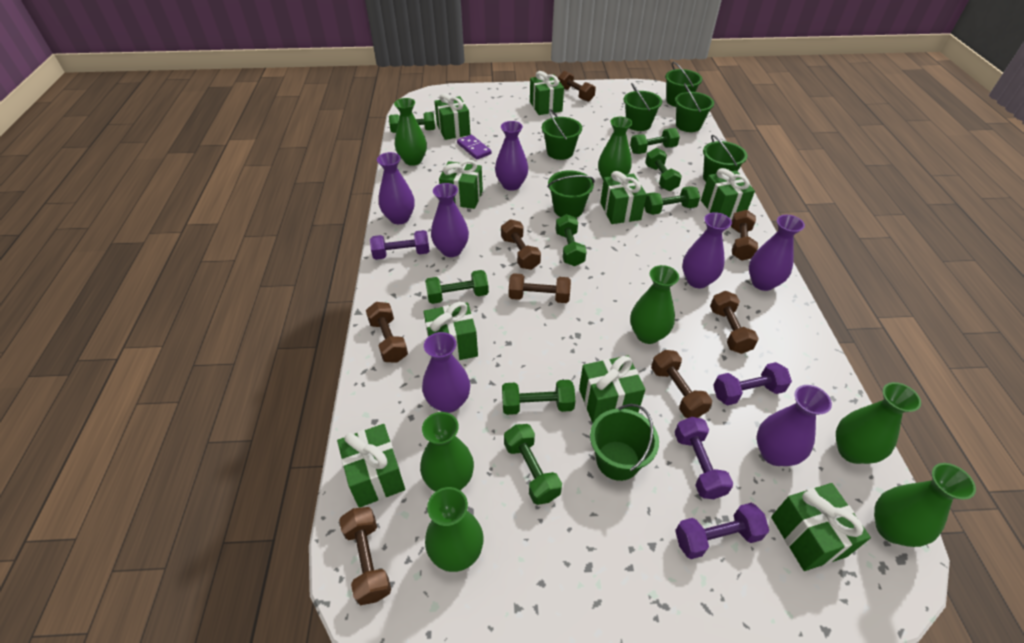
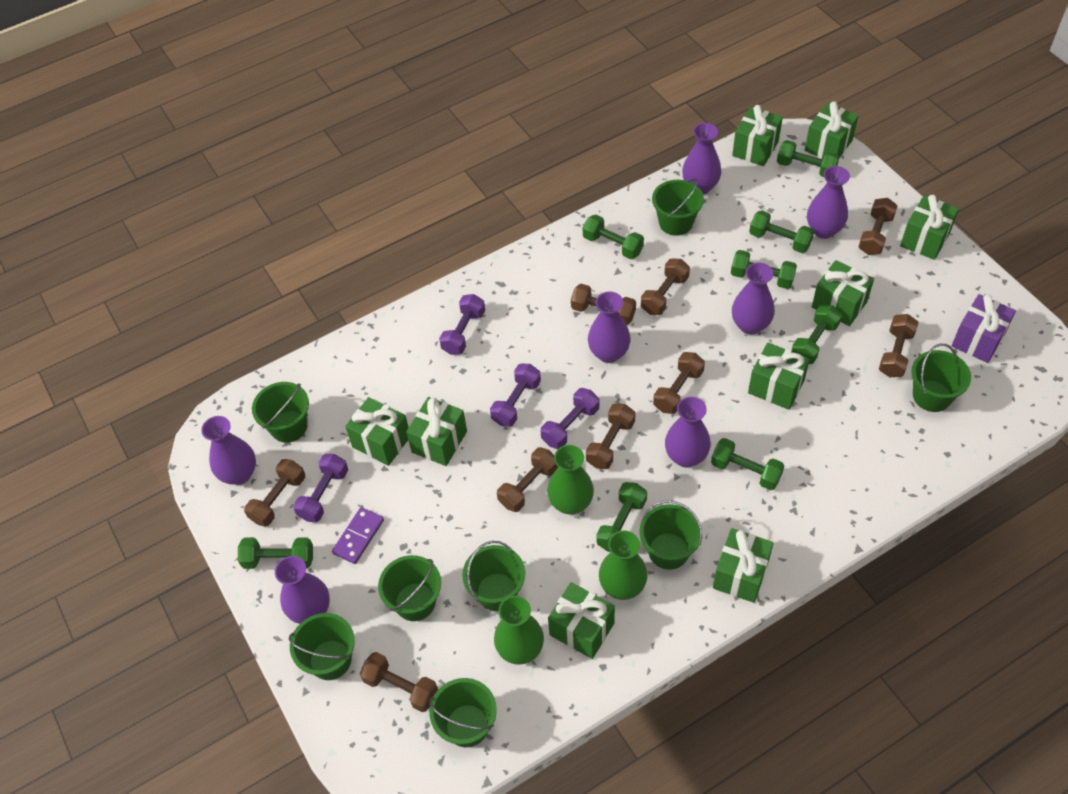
brown dumbbell: [339,507,391,605] [366,302,408,363] [501,219,541,270] [509,273,571,303] [558,71,596,102] [651,350,712,418] [710,291,759,354] [731,210,758,261] = 8 -> [244,459,305,527] [360,652,438,712] [497,447,558,512] [571,284,636,325] [586,403,635,469] [641,259,690,315] [653,352,705,414] [859,198,898,255] [879,314,919,377] = 9
green bucket: [542,109,582,160] [547,170,595,218] [590,404,659,481] [624,83,662,131] [665,62,702,107] [675,83,714,132] [703,135,748,181] = 7 -> [252,382,309,443] [289,613,355,680] [378,555,441,621] [429,678,497,747] [462,541,525,611] [639,501,702,570] [652,178,704,236] [911,344,971,412] = 8
green vase: [394,98,427,166] [420,412,474,492] [425,487,484,572] [598,117,632,181] [630,265,679,344] [836,382,921,464] [874,463,976,547] = 7 -> [494,596,544,665] [547,445,594,515] [599,530,647,600] = 3
purple gift: none = 0 -> [952,294,1016,363] = 1

